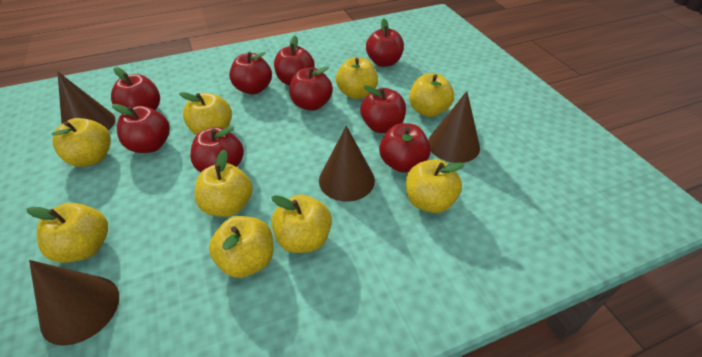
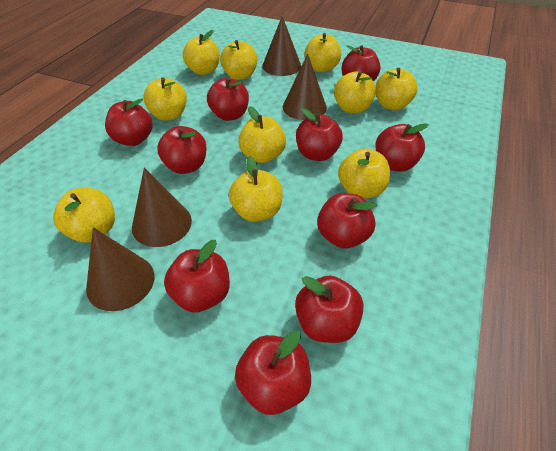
red apple: [111,67,160,110] [112,104,170,153] [190,126,244,172] [229,52,272,94] [274,35,314,86] [289,66,333,111] [360,85,406,133] [366,18,404,67] [379,123,431,173] = 9 -> [105,98,153,146] [157,126,207,174] [164,240,230,312] [207,77,249,121] [235,331,311,415] [295,276,364,343] [296,108,343,161] [317,193,377,249] [342,45,381,81] [375,123,429,172] = 10
yellow apple: [27,203,108,263] [51,118,111,167] [179,92,232,135] [195,150,253,217] [209,216,273,278] [271,195,332,253] [336,57,378,99] [406,159,464,213] [409,73,454,117] = 9 -> [53,188,115,243] [143,77,187,121] [183,30,220,75] [220,40,257,80] [229,156,282,222] [238,106,286,163] [305,33,341,72] [334,71,376,114] [338,148,390,198] [376,68,418,110] = 10

